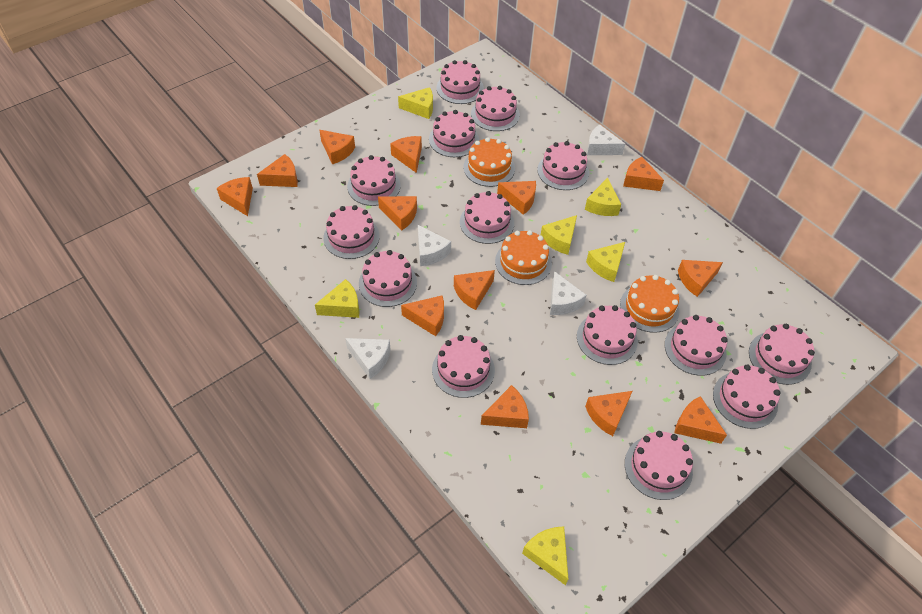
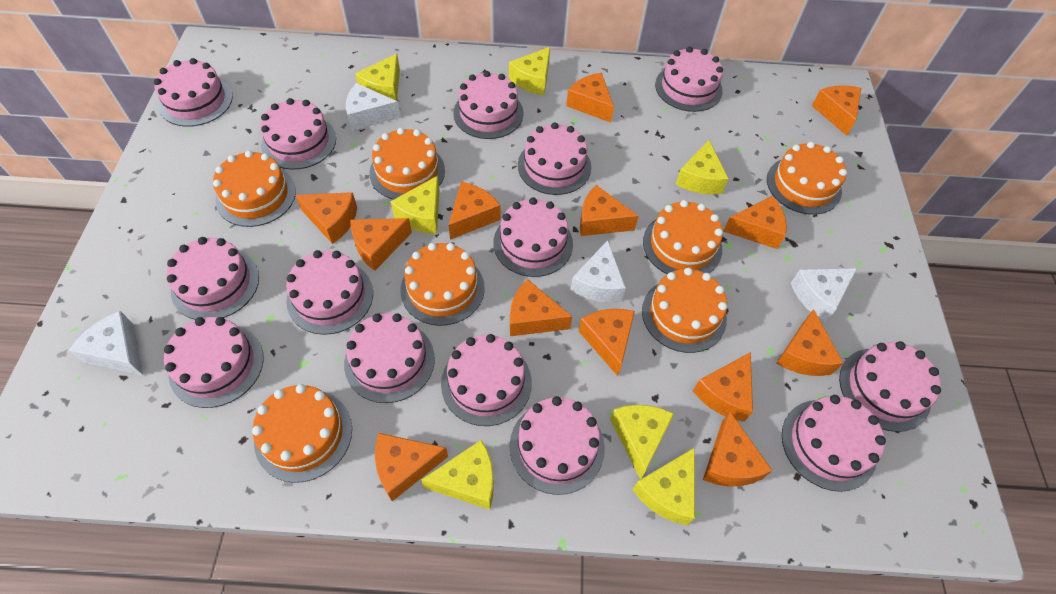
orange cake: [463,137,515,187] [495,230,552,285] [620,275,679,333] = 3 -> [213,150,296,227] [252,384,352,483] [369,128,445,200] [400,243,485,326] [642,268,727,353] [643,200,723,274] [767,142,847,215] = 7
yellow cheese: [315,279,359,318] [398,87,433,119] [522,526,568,585] [540,215,577,255] [585,178,621,216] [586,242,625,282] = 6 -> [355,54,400,101] [390,176,439,234] [421,440,494,509] [509,47,550,95] [610,405,674,480] [633,447,695,525] [676,140,729,195] = 7

